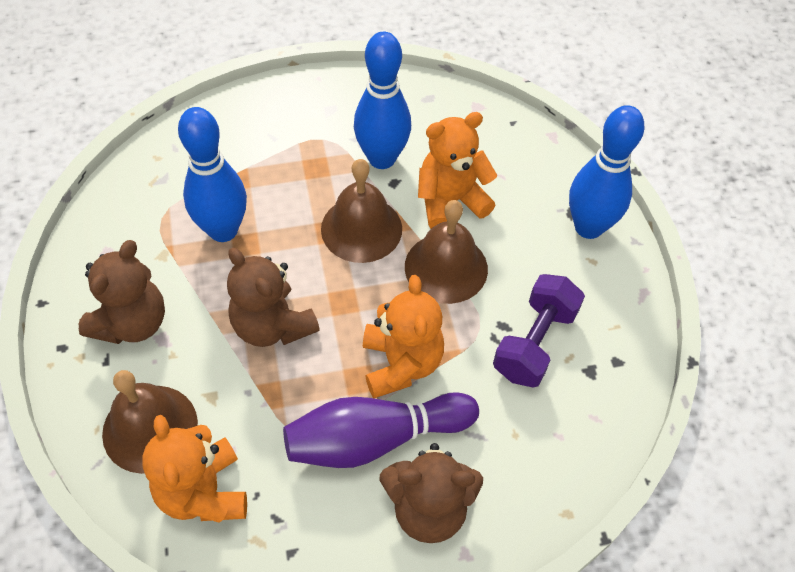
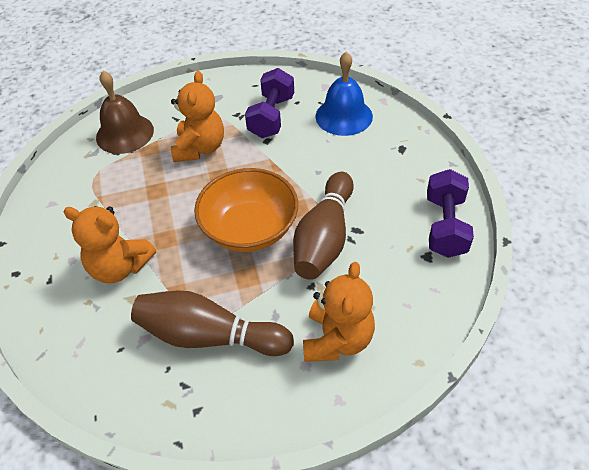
blue bell: none = 0 -> [315,52,373,136] = 1
blue bowling pin: [178,107,247,242] [354,32,411,169] [569,105,645,239] = 3 -> none = 0
brown bell: [102,370,198,474] [321,159,402,263] [405,200,488,304] = 3 -> [96,71,154,154] = 1
brown bowling pin: none = 0 -> [131,290,294,356] [293,172,354,280] = 2
brown teddy bear: [78,240,165,344] [227,248,320,347] [379,443,483,543] = 3 -> none = 0
orange bowl: none = 0 -> [194,168,298,252] = 1
purple bowling pin: [283,392,479,468] = 1 -> none = 0
purple dumbbell: [493,274,585,387] = 1 -> [245,68,294,138] [427,169,474,258] = 2

